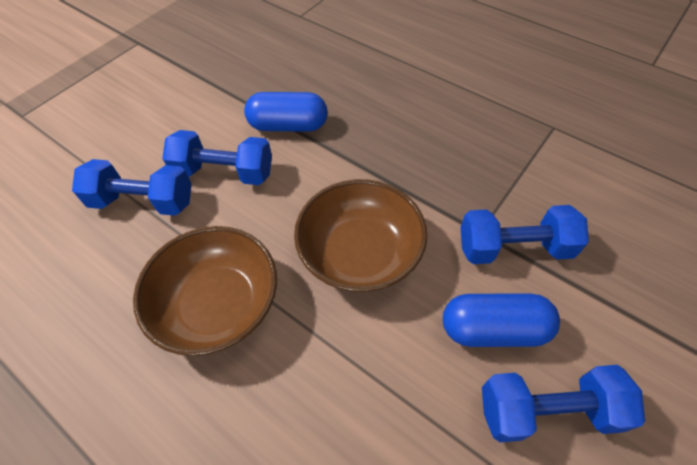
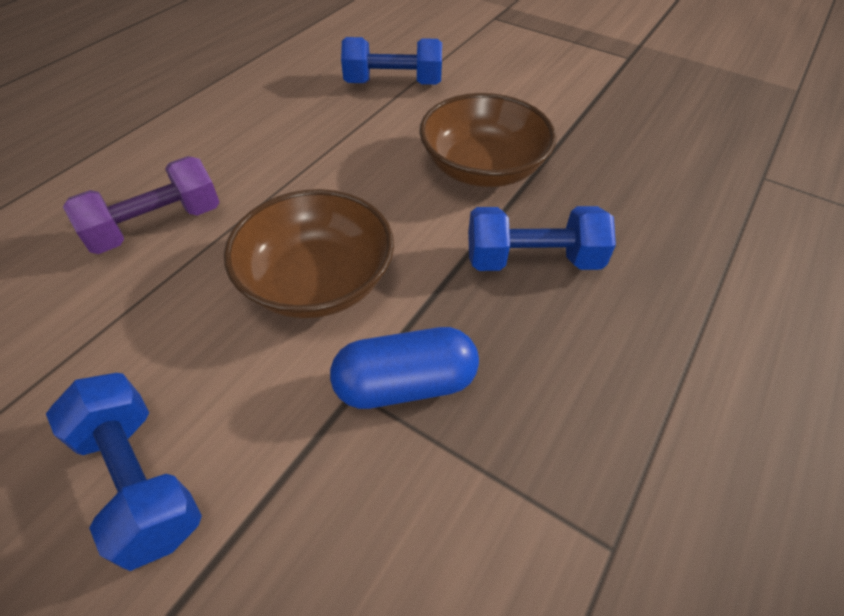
blue capsule: [244,92,328,132] [443,293,560,347] = 2 -> [330,327,479,409] = 1
blue dumbbell: [72,159,192,216] [162,130,272,185] [460,205,589,264] [482,365,645,442] = 4 -> [46,373,202,571] [341,37,442,85] [468,206,616,271] = 3
purple dumbbell: none = 0 -> [63,156,219,254] = 1

